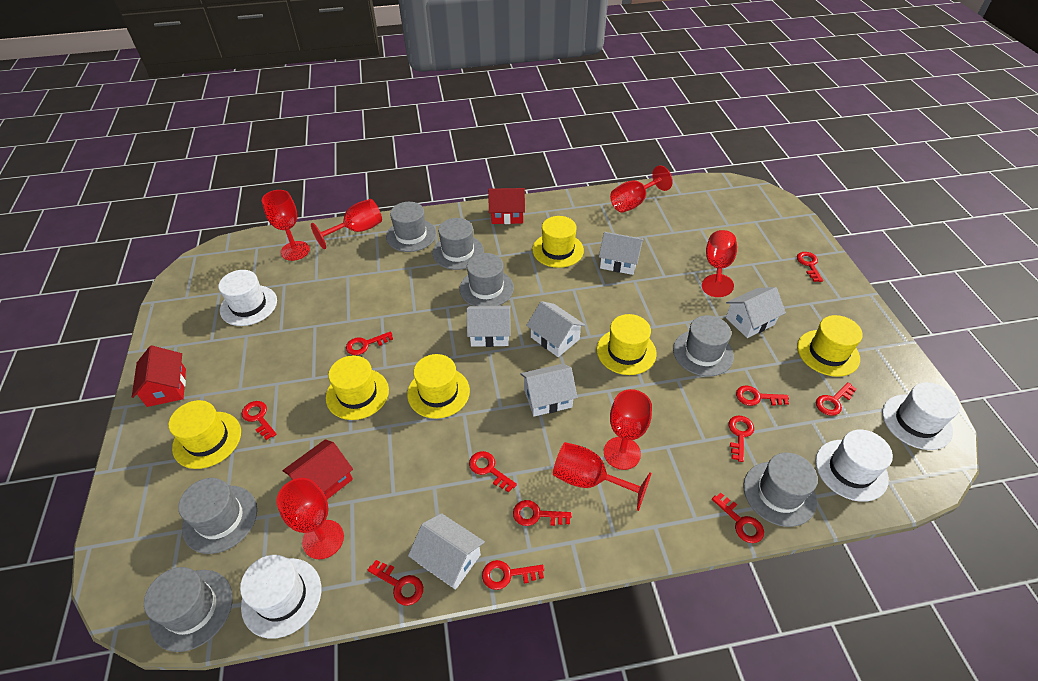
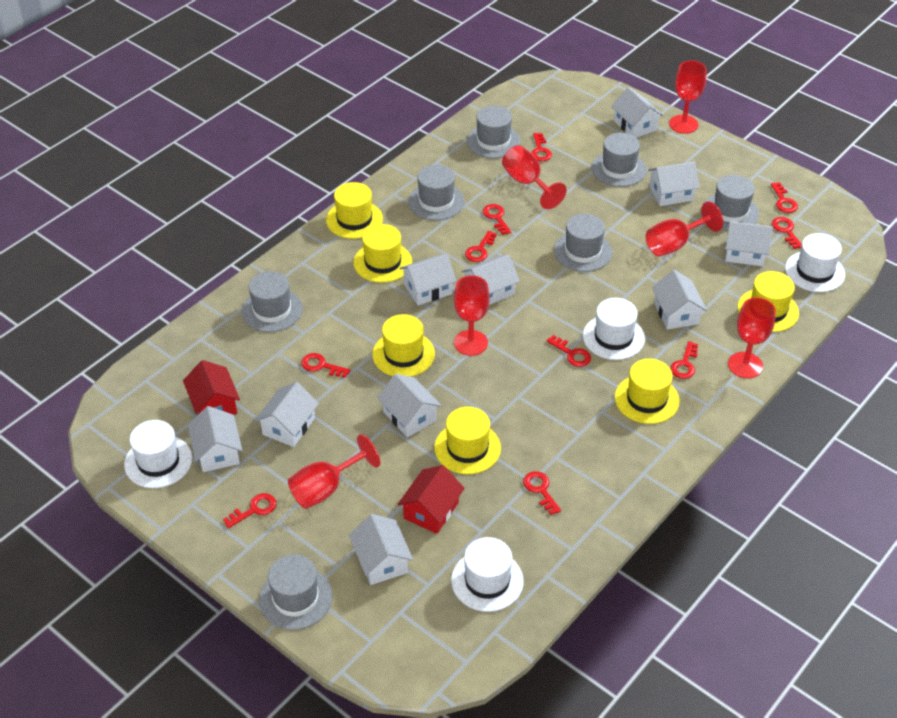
red goblet: [262,190,310,261] [276,478,344,559] [311,199,382,249] [553,442,651,511] [604,389,652,470] [610,165,673,213] [702,230,737,297] = 7 -> [288,434,380,509] [454,275,490,356] [502,145,567,209] [646,201,723,256] [669,61,707,134] [728,297,776,378] = 6
red house: [132,345,186,407] [282,439,353,499] [488,188,525,224] = 3 -> [183,360,240,415] [398,465,465,534] = 2
red key: [242,401,277,440] [346,331,393,355] [367,560,423,606] [469,451,517,493] [482,560,544,590] [513,500,572,526] [712,493,764,543] [729,416,754,462] [736,386,789,406] [797,252,823,282] [816,382,857,416] = 11 -> [223,493,276,528] [301,353,351,378] [465,231,497,262] [483,204,511,235] [523,471,561,515] [531,133,552,161] [546,335,591,367] [670,341,698,379] [771,182,798,213] [772,217,802,249] = 10
white house: [408,513,485,590] [467,305,511,347] [520,364,578,416] [526,301,585,357] [599,232,644,275] [726,287,786,338] = 6 -> [188,406,242,472] [255,382,319,447] [349,514,413,585] [377,374,442,437] [400,254,456,306] [461,254,520,305] [611,87,663,138] [648,162,700,206] [652,270,707,330] [725,221,773,266] = 10

